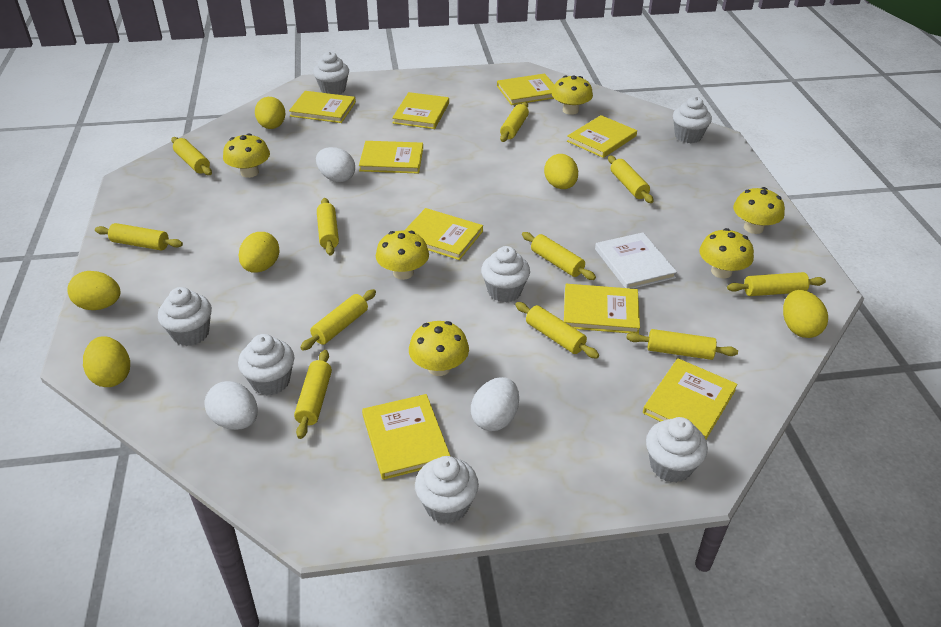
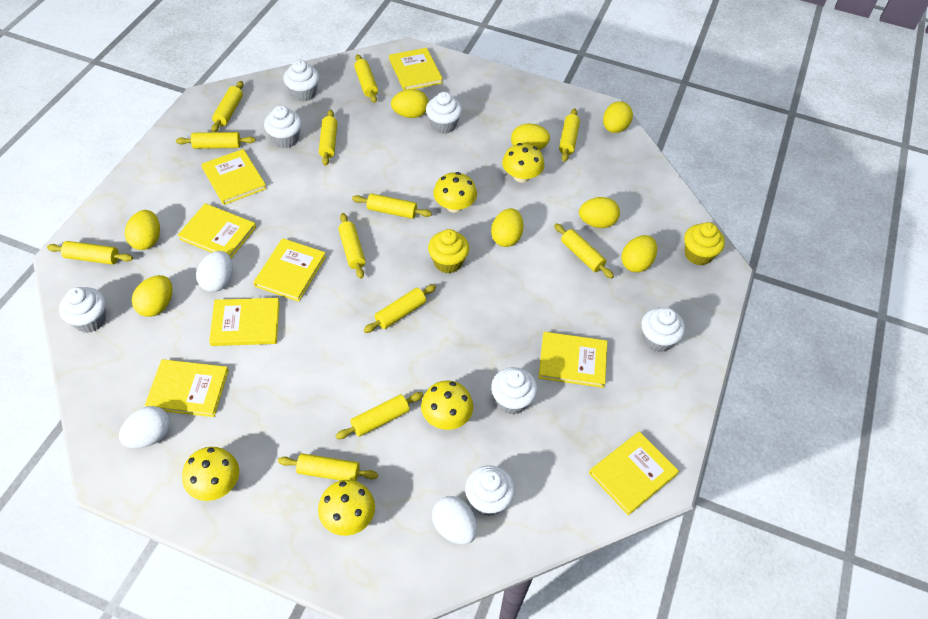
white book: [595,232,677,289] = 1 -> none = 0
yellow book: [289,91,356,123] [359,141,423,174] [362,394,450,480] [392,92,449,129] [404,208,483,260] [497,74,554,105] [564,284,640,334] [567,115,637,158] [643,358,738,439] = 9 -> [145,359,229,417] [178,203,256,259] [201,149,267,205] [209,298,280,346] [253,238,326,302] [389,48,443,90] [539,332,607,388] [589,431,679,515] = 8
yellow cupcake: none = 0 -> [428,229,469,273] [684,222,725,266] = 2
yellow egg: [67,271,120,310] [83,336,130,387] [238,232,280,272] [255,97,285,129] [544,154,578,189] [783,290,828,338] = 6 -> [125,210,160,250] [132,275,172,317] [391,89,428,118] [491,208,524,247] [511,124,550,150] [579,197,620,228] [603,102,633,133] [621,235,657,272] = 8
yellow mushroom: [223,133,270,178] [376,231,429,280] [409,321,469,376] [552,75,593,115] [699,228,754,278] [733,187,785,234] = 6 -> [182,447,239,501] [318,480,375,536] [421,380,473,430] [433,172,477,213] [502,143,544,183] = 5
yellow rolling pin: [95,223,183,250] [171,137,212,175] [294,350,332,439] [300,289,376,351] [317,198,339,256] [500,102,529,142] [515,302,599,359] [522,232,596,280] [608,156,654,203] [626,329,738,360] [727,272,826,296] = 11 -> [47,241,133,265] [176,132,256,149] [211,81,243,132] [278,453,378,481] [319,110,337,166] [336,392,423,439] [338,213,366,279] [352,193,432,219] [354,54,378,103] [364,284,436,333] [554,223,614,279] [559,108,580,162] = 12

